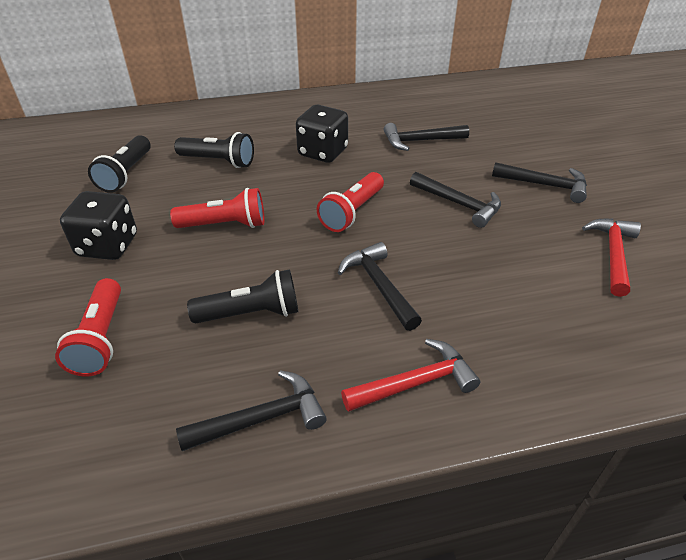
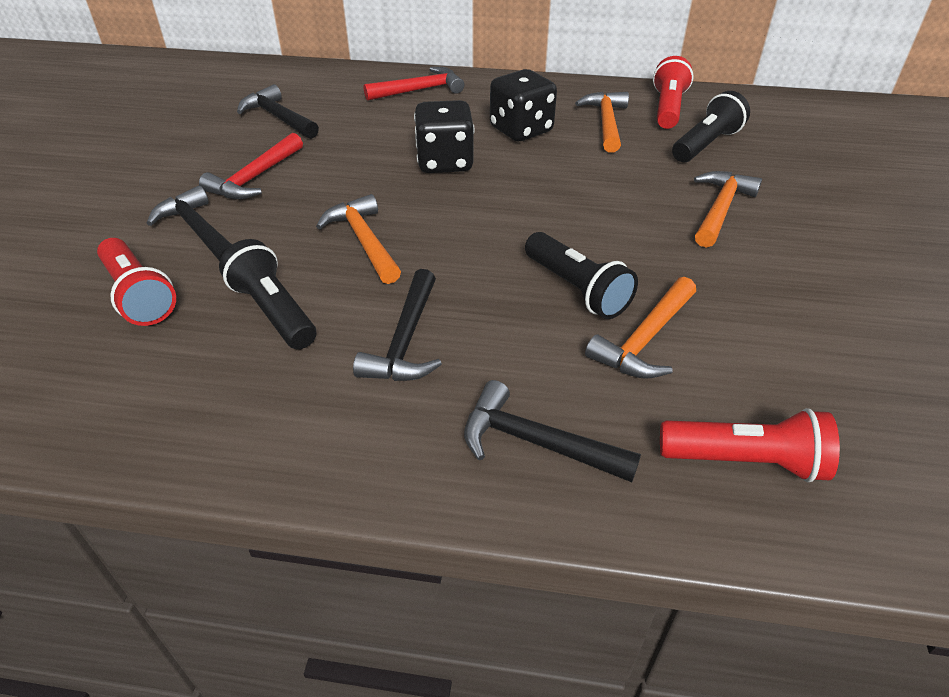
black hammer: [176,370,327,451] [338,242,422,331] [384,123,469,151] [410,172,501,228] [492,162,587,203] = 5 -> [147,186,232,261] [237,84,319,139] [353,269,442,381] [464,380,641,482] = 4
orange hammer: none = 0 -> [316,194,401,284] [575,92,629,153] [585,277,696,379] [694,171,762,248] = 4

